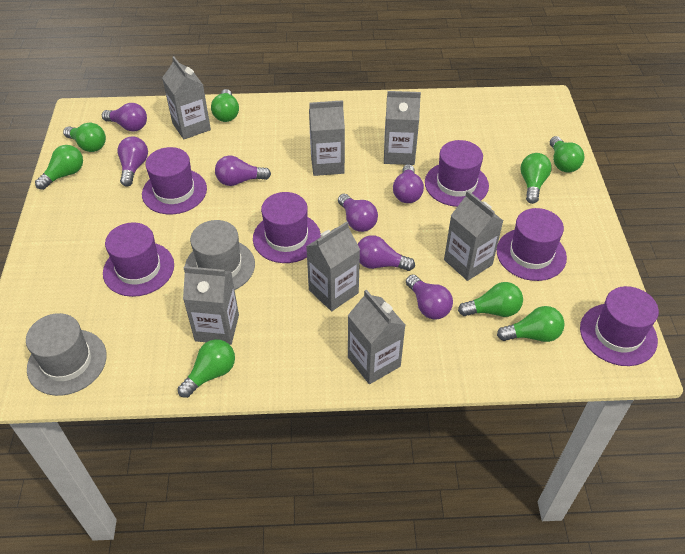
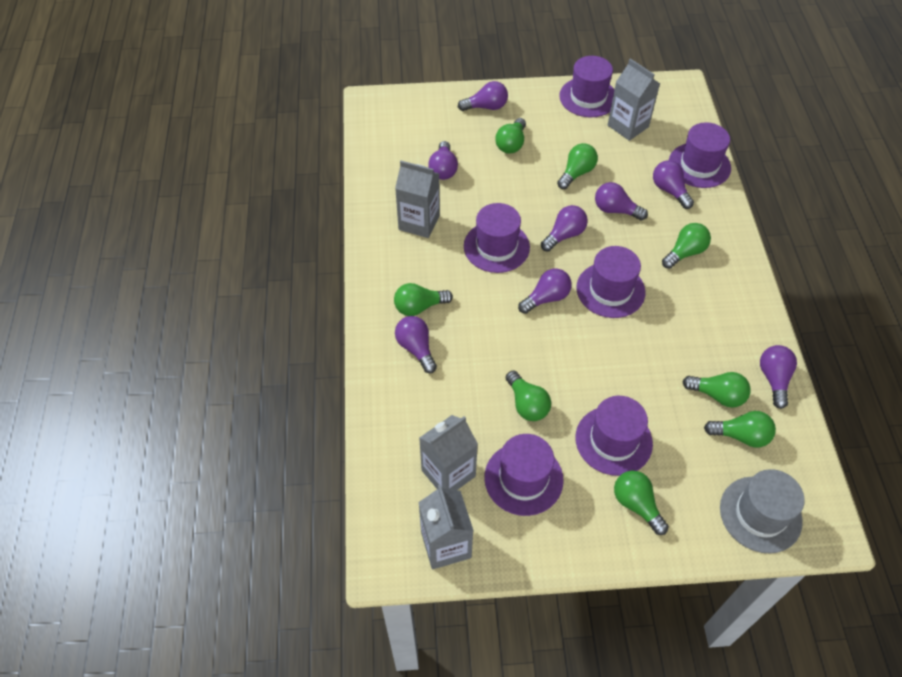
grey carton: [162,56,211,139] [183,266,239,345] [306,222,360,311] [309,100,345,176] [348,290,405,384] [384,91,421,165] [444,191,503,281] = 7 -> [395,161,440,238] [418,485,474,569] [419,415,478,490] [608,59,660,141] = 4
grey hat: [26,313,107,396] [185,220,255,290] = 2 -> [720,469,805,554] = 1
purple light bulb: [102,103,147,131] [117,137,148,187] [215,155,271,186] [338,194,378,232] [358,235,415,271] [393,164,424,203] [406,274,453,319] = 7 -> [395,316,437,373] [428,141,458,180] [458,81,508,111] [518,269,572,314] [541,205,588,251] [595,182,648,221] [653,160,694,209] [760,345,797,409] = 8

